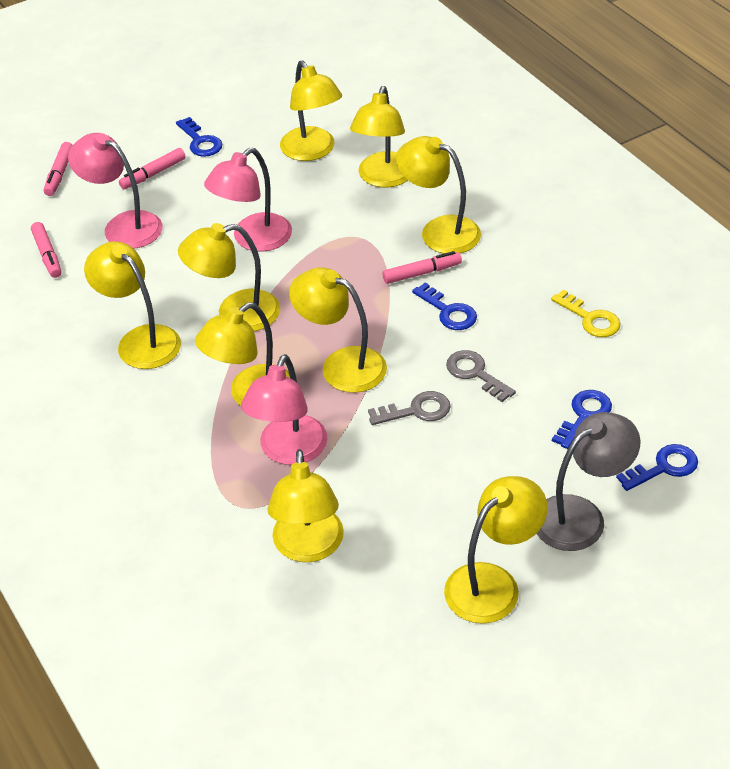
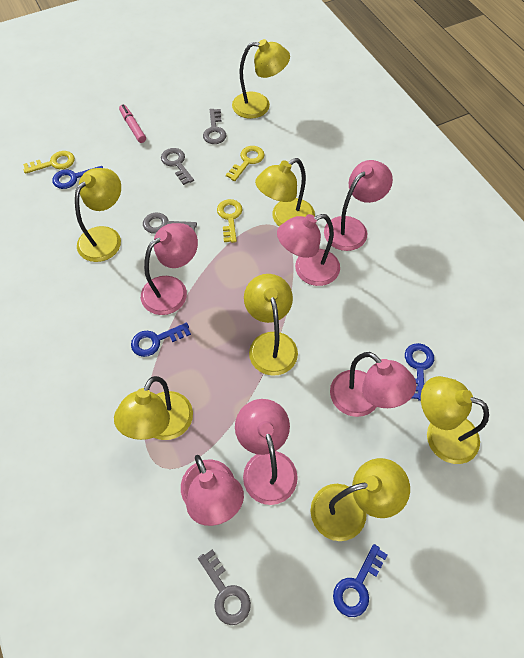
grey key: [368,391,451,425] [446,350,516,402] = 2 -> [143,213,197,234] [161,148,194,185] [198,549,251,625] [203,109,226,144] = 4
grey lamp: [536,412,641,551] = 1 -> none = 0
pink lamp: [68,133,162,249] [204,148,292,252] [241,354,327,465] = 3 -> [141,223,198,315] [181,455,244,526] [235,399,298,505] [277,214,340,286] [324,160,393,251] [330,352,416,417] = 6
pink marker: [31,222,61,278] [44,142,72,196] [119,148,186,189] [383,251,462,284] = 4 -> [119,105,146,143] = 1
yellow key: [551,289,621,337] = 1 -> [23,151,75,174] [217,199,242,243] [226,146,265,181] = 3
yellow lamp: [84,241,181,369] [178,223,280,331] [195,302,290,406] [268,449,344,562] [280,61,342,161] [289,267,387,393] [350,86,408,188] [396,136,481,254] [444,476,548,624] = 9 -> [75,168,121,262] [114,376,193,440] [232,39,290,119] [244,274,298,376] [255,158,315,226] [311,458,410,541] [421,376,489,464] = 7

